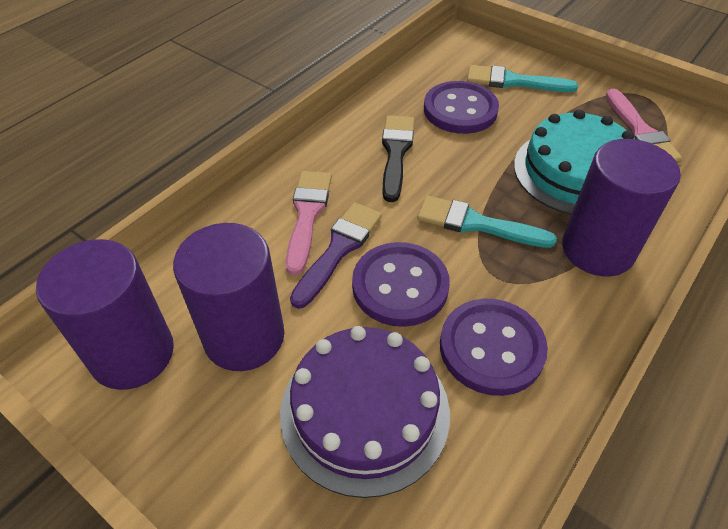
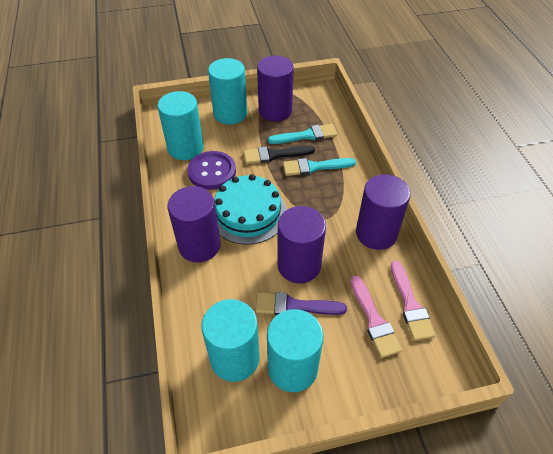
purple button: [352,242,450,327] [424,81,499,134] [440,299,548,396] = 3 -> [187,151,236,190] = 1
purple cake: [280,326,450,498] = 1 -> none = 0
purple cylinder: [36,239,174,390] [173,223,284,371] [562,139,681,276] = 3 -> [167,186,221,262] [257,56,294,122] [278,206,326,283] [356,174,411,250] = 4
turquoise cylinder: none = 0 -> [157,91,204,160] [201,299,260,382] [208,58,247,124] [267,309,324,392] = 4

